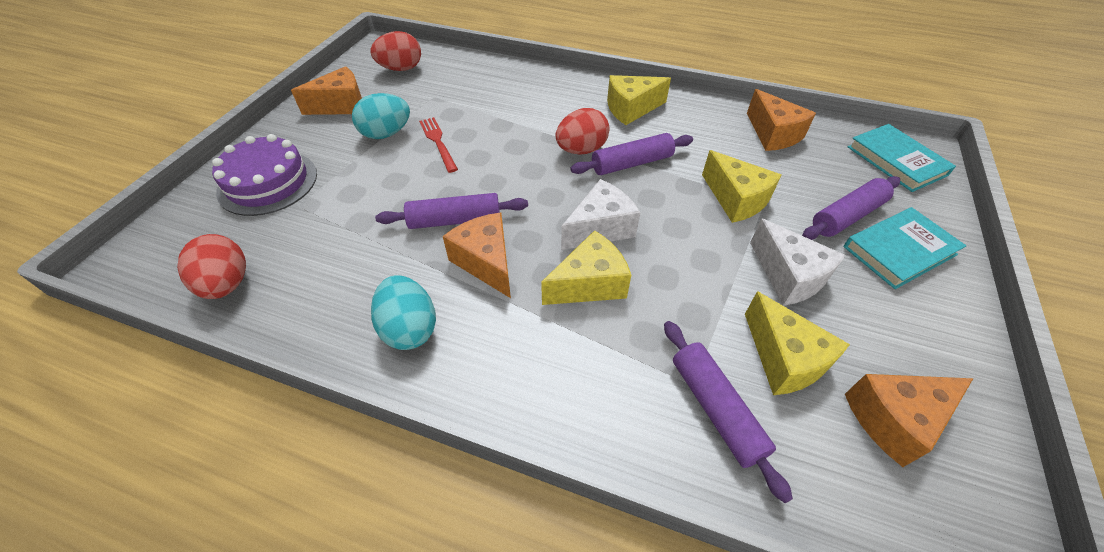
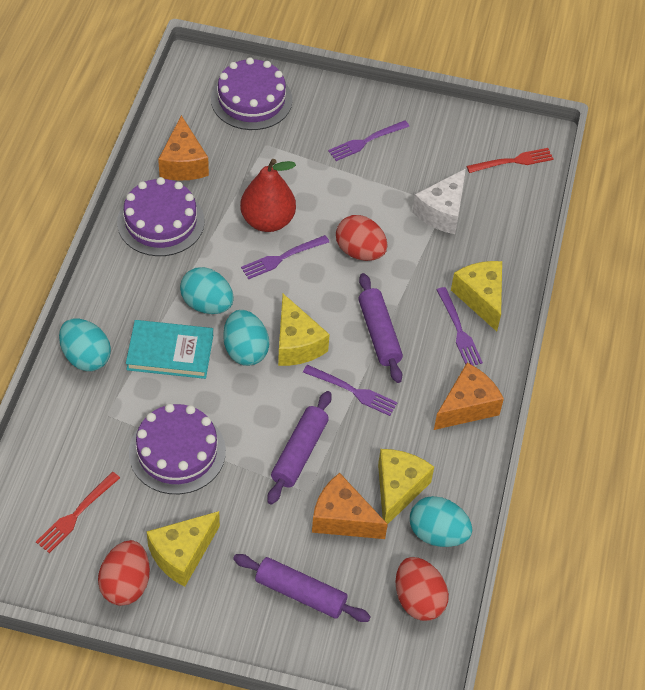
orange cheese: [291,66,362,115] [443,213,511,298] [747,89,816,151] [845,374,974,467] = 4 -> [158,115,209,181] [312,473,388,539] [434,363,504,430] = 3
purple cake: [212,134,317,216] = 1 -> [117,177,204,256] [129,404,226,494] [211,57,292,130] = 3
purple fork: none = 0 -> [241,235,329,279] [303,365,398,416] [328,120,409,161] [437,287,483,366] = 4
purple rolling pin: [375,193,528,229] [570,133,693,175] [664,321,793,503] [802,176,900,240] = 4 -> [233,554,371,622] [267,391,332,504] [359,273,403,383] = 3
red fork: [419,117,458,173] = 1 -> [36,472,120,553] [467,148,553,173] = 2
red pear: none = 0 -> [240,159,296,232] = 1
turquoise book: [843,207,966,289] [848,124,956,192] = 2 -> [126,320,213,379] = 1
turquoise egg: [352,93,410,139] [371,275,436,350] = 2 -> [59,319,111,371] [180,267,234,314] [223,310,269,366] [410,496,472,547] = 4
white cheese: [561,179,640,250] [750,218,845,306] = 2 -> [412,169,466,234] = 1

